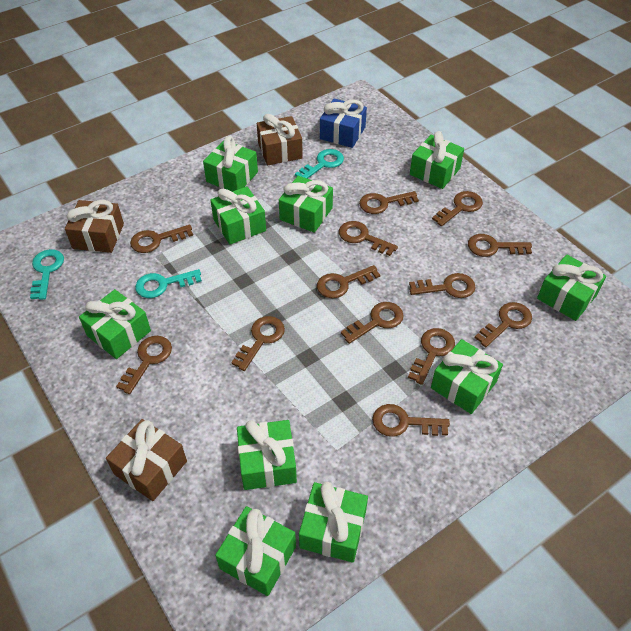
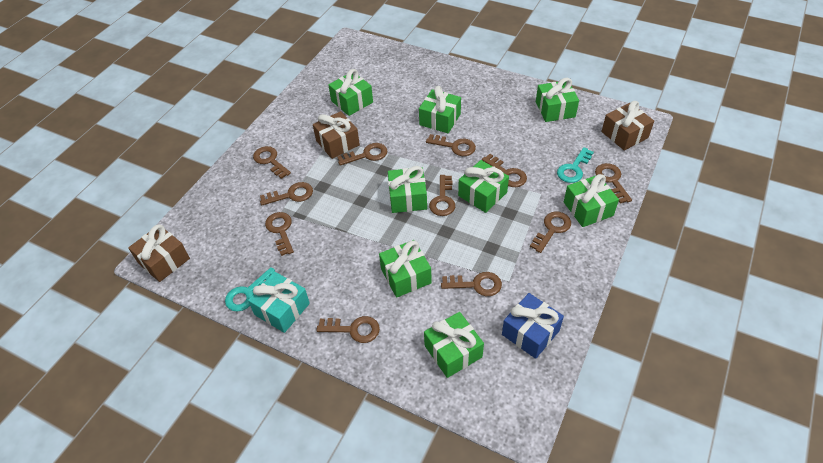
brown key: [116,336,172,394] [130,225,193,253] [231,316,285,371] [317,265,380,298] [339,221,398,256] [341,302,404,344] [359,191,419,214] [372,404,450,437] [408,328,455,385] [409,273,476,298] [432,191,483,226] [468,234,532,257] [475,302,532,347] = 13 -> [253,146,291,179] [260,182,313,206] [265,212,294,256] [316,316,380,343] [337,143,387,166] [426,134,476,156] [429,175,455,216] [441,272,502,296] [482,154,527,187] [530,212,571,253] [595,163,632,204] = 11
green gift: [79,289,151,359] [203,136,258,191] [210,186,266,244] [215,506,296,596] [237,420,297,490] [279,176,333,233] [299,482,368,563] [410,131,464,189] [431,339,503,414] [537,255,606,321] = 10 -> [328,69,373,116] [379,240,432,298] [388,166,427,213] [419,86,461,133] [424,312,484,378] [458,160,509,213] [536,78,579,122] [564,174,619,227] = 8
turquoise gift: none = 0 -> [248,272,310,333] = 1
turquoise key: [30,249,64,300] [135,269,202,298] [295,149,344,179] = 3 -> [225,267,275,312] [557,147,594,183] = 2

